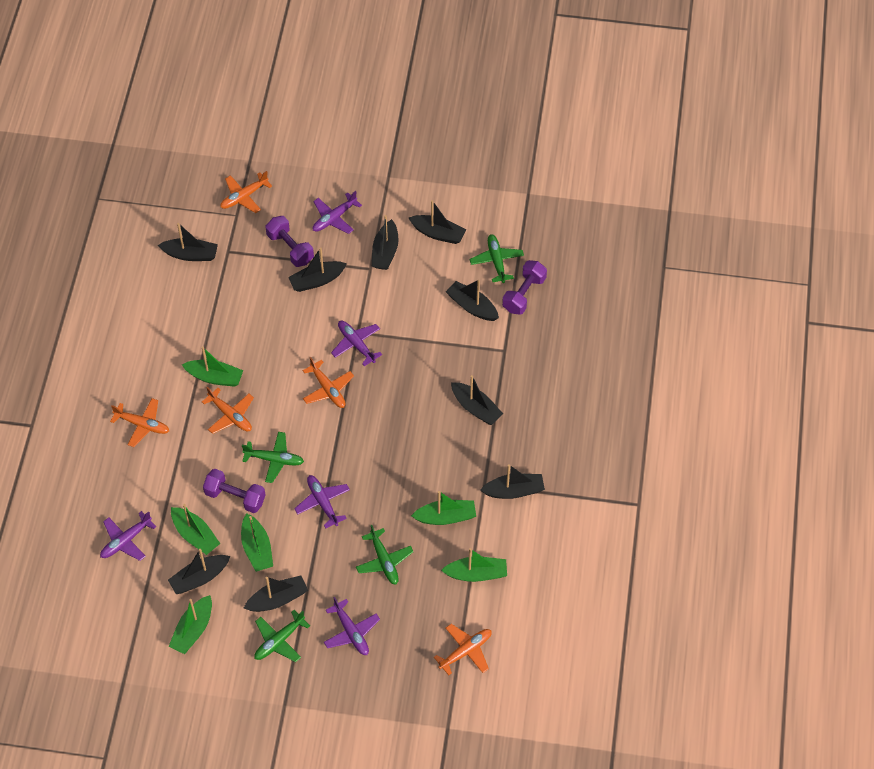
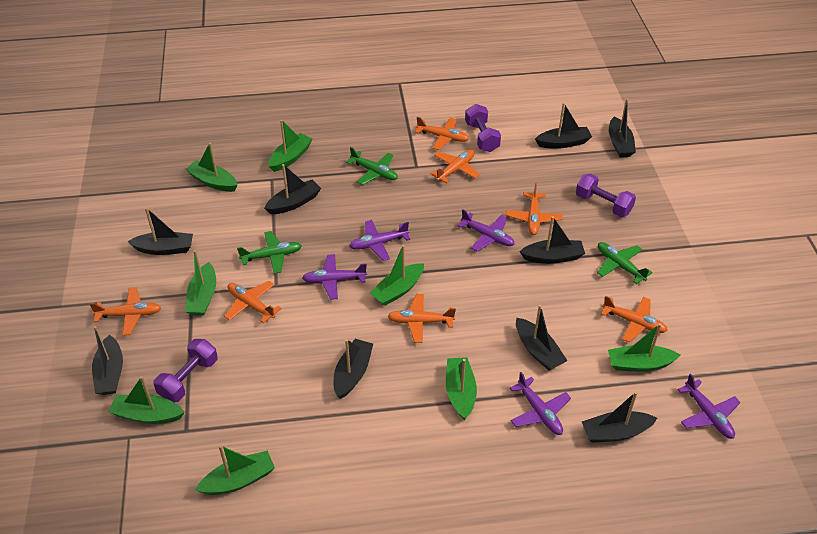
green boat: [169,595,212,654] [171,504,220,555] [182,347,243,387] [241,513,273,572] [411,491,476,525] [441,548,507,582] = 6 -> [109,376,185,424] [185,143,237,192] [185,250,216,316] [195,445,275,495] [268,120,313,172] [370,245,424,306] [446,357,477,420] [608,323,680,372] = 8
green plane: [242,432,304,483] [254,610,310,662] [356,525,413,585] [470,234,524,283] = 4 -> [237,231,302,274] [346,147,398,185] [597,242,653,284] = 3
orange plane: [110,398,169,447] [202,387,254,434] [220,171,272,213] [303,357,354,408] [434,624,492,675] = 5 -> [89,287,161,336] [224,281,281,323] [387,294,456,343] [415,117,469,150] [430,150,480,183] [506,183,562,235] [601,296,668,343] = 7

